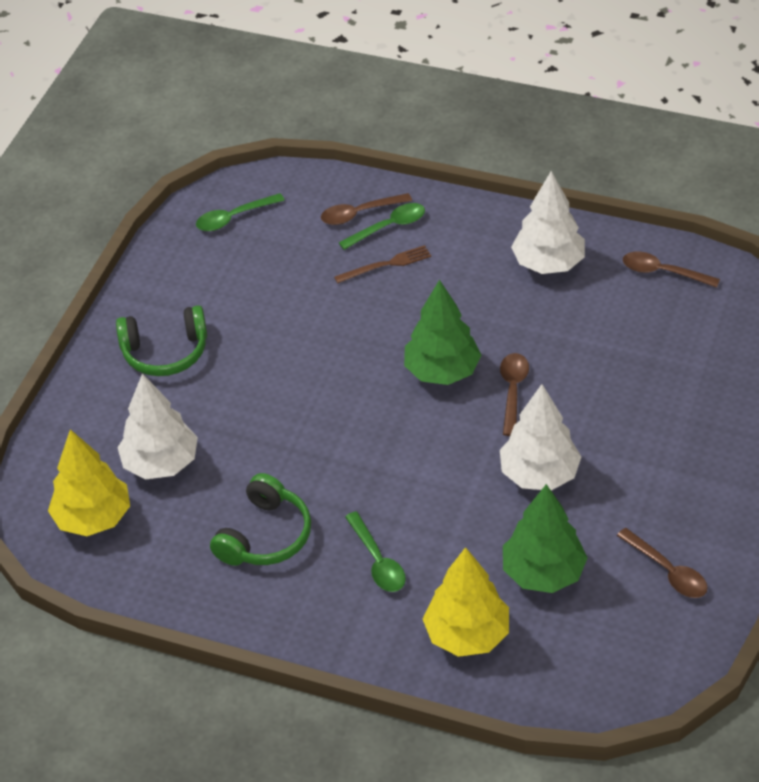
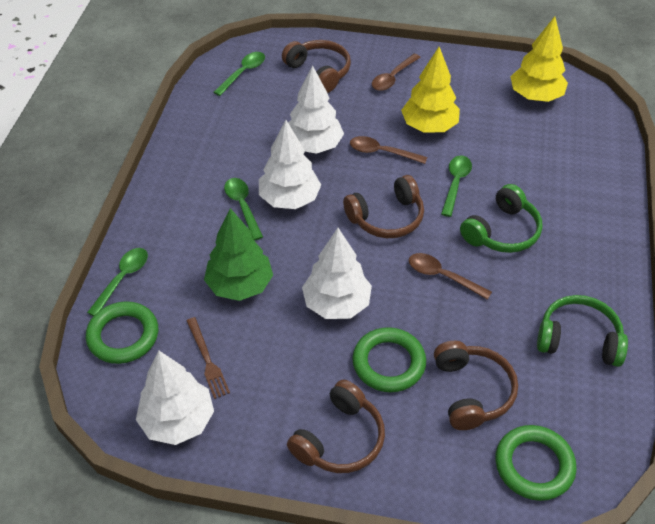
brown headphones: none = 0 -> [282,40,351,93] [287,380,385,473] [343,175,424,238] [434,341,518,430] = 4
brown spoon: [321,193,412,225] [500,353,529,436] [617,528,708,598] [623,251,720,288] = 4 -> [350,136,427,164] [372,54,421,91] [409,253,492,300] = 3
green ring: none = 0 -> [86,301,158,364] [352,327,426,392] [495,425,577,501] = 3
green spoon: [196,193,285,231] [339,203,425,250] [345,512,406,592] = 3 -> [87,248,148,316] [214,52,265,96] [224,178,263,240] [441,156,472,217] = 4
green tree: [404,280,482,385] [503,484,587,593] = 2 -> [204,208,273,301] = 1
white tree: [117,374,198,479] [500,384,582,490] [511,171,585,274] = 3 -> [136,351,214,445] [259,120,321,209] [288,65,344,154] [302,228,372,319] = 4

